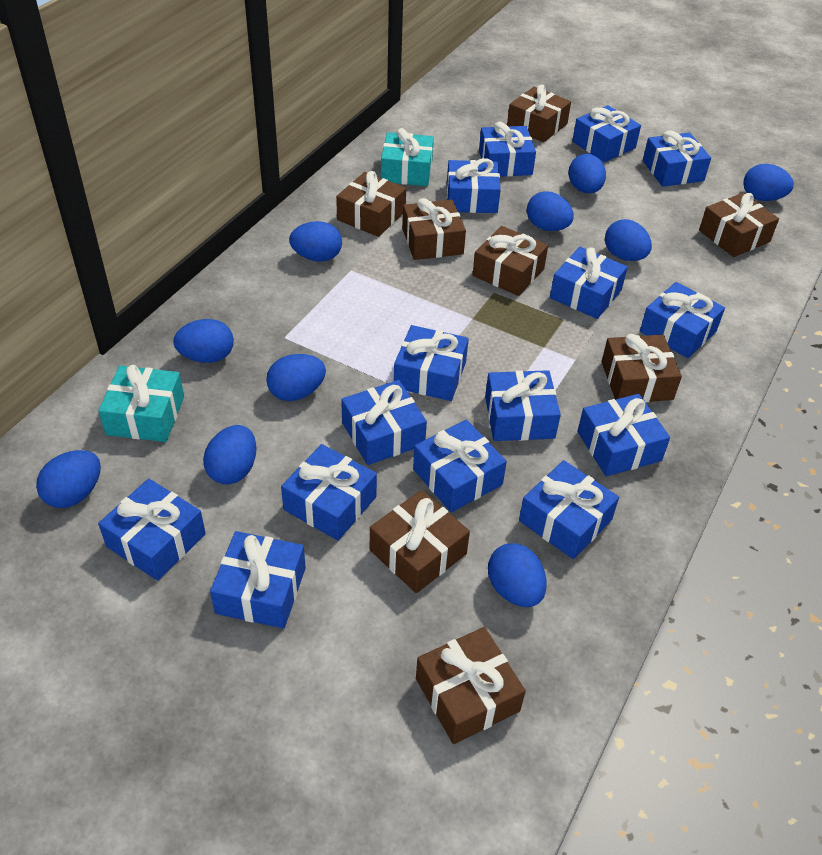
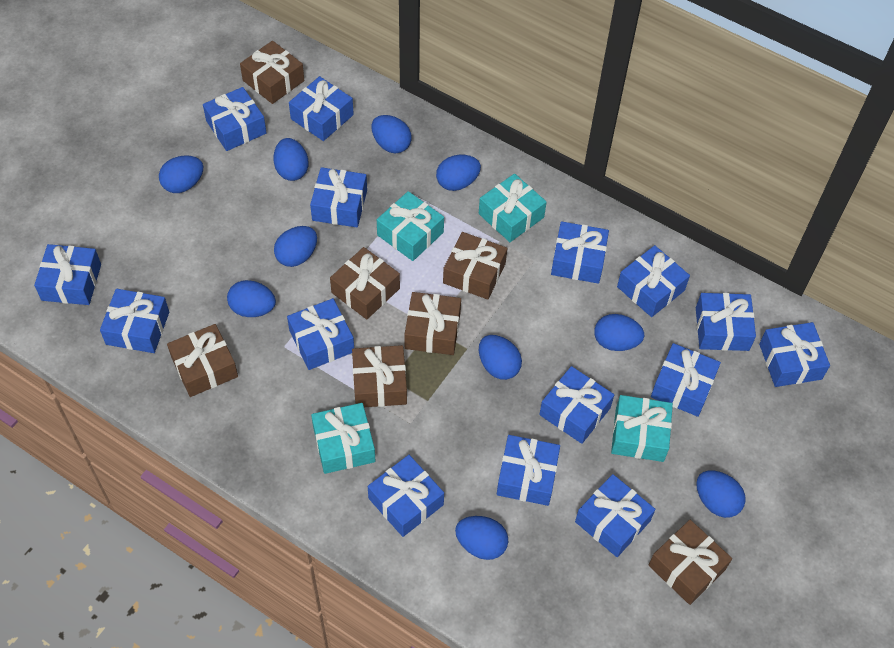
brown gift: [336,171,406,237] [370,490,470,593] [402,198,466,260] [416,627,526,744] [473,226,548,296] [507,84,571,142] [602,334,682,402] [699,193,779,257] = 8 -> [167,324,238,397] [240,41,304,104] [330,247,400,320] [352,345,407,407] [404,292,461,355] [443,232,507,300] [649,520,732,605] = 7
turquoise gift: [98,365,184,442] [381,128,434,186] = 2 -> [311,403,375,474] [377,191,444,261] [479,174,547,242] [611,395,673,462] = 4

